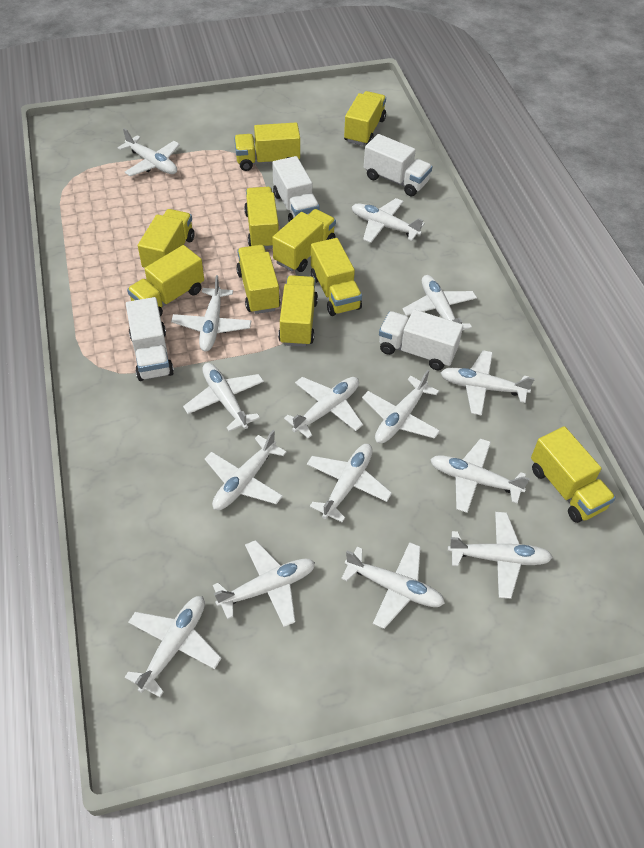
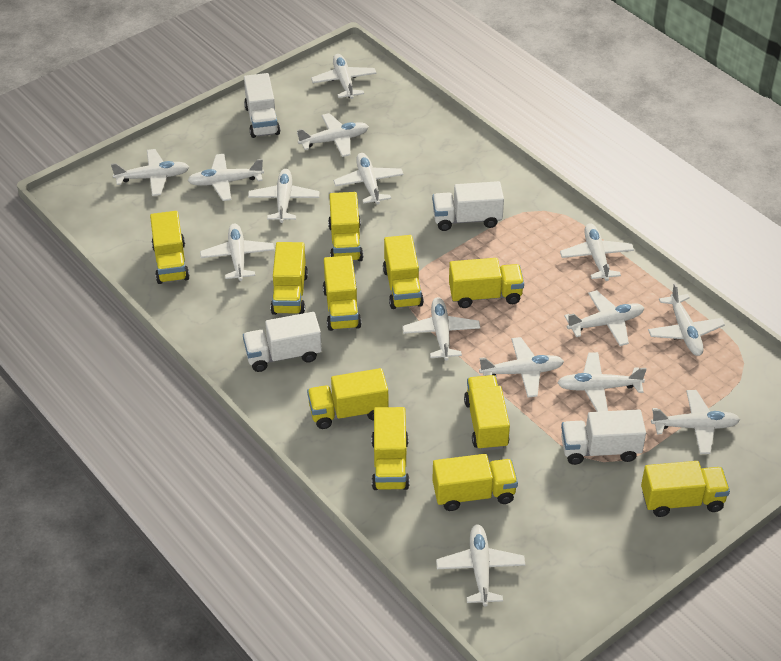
yellow truck: [127,245,204,317] [138,209,195,268] [234,123,300,171] [236,245,281,314] [244,187,279,249] [272,209,336,272] [278,275,318,347] [311,238,362,316] [344,91,386,146] [531,426,616,523] = 10 -> [150,211,190,284] [271,242,308,315] [307,368,388,429] [323,255,362,331] [328,192,363,261] [371,407,410,490] [383,235,424,309] [432,454,518,511] [449,258,524,308] [464,375,510,451] [641,461,730,517] = 11

